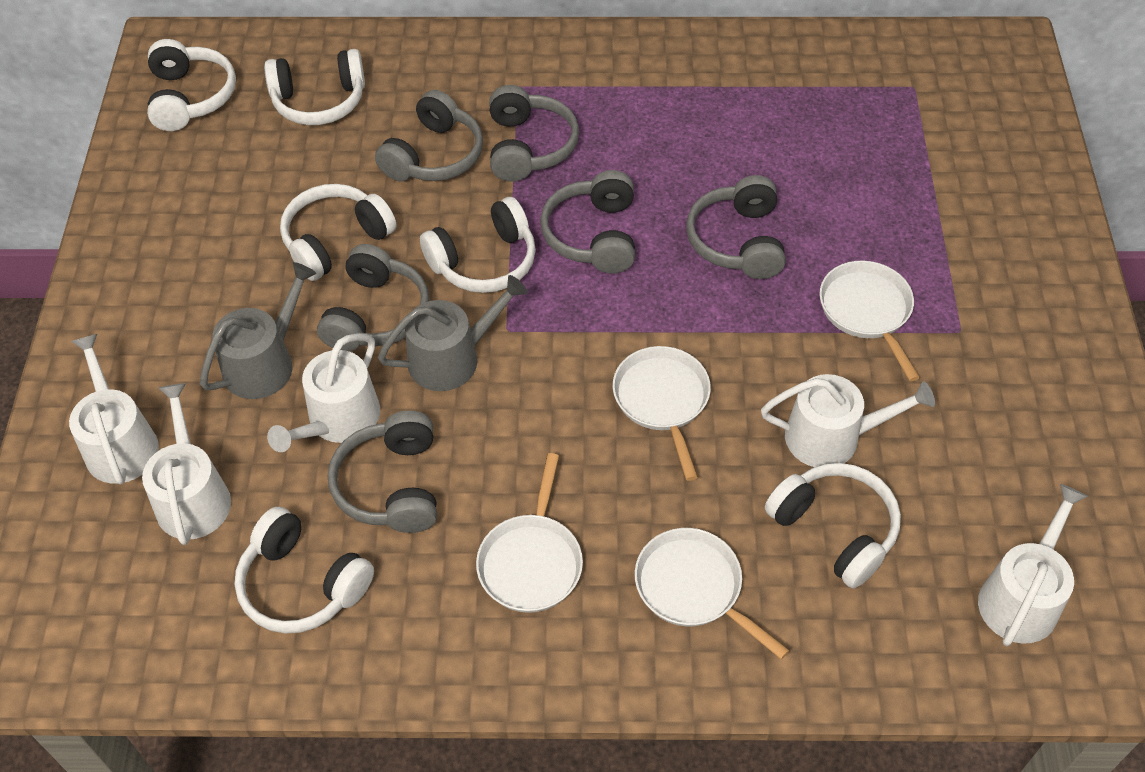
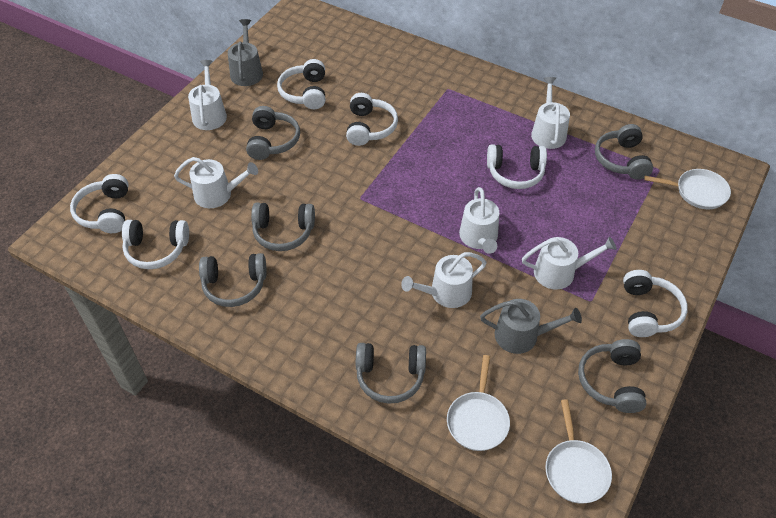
white pan: [476,453,583,613] [613,346,711,481] [635,528,790,659] [820,261,920,381] = 4 -> [447,355,510,451] [545,400,612,504] [644,169,731,209] = 3
white watering can: [69,334,159,485] [142,383,231,545] [267,333,380,452] [761,374,935,467] [978,484,1088,646] = 5 -> [174,157,258,208] [188,60,227,130] [401,252,487,308] [459,187,499,254] [522,237,617,289] [531,77,570,149] = 6

